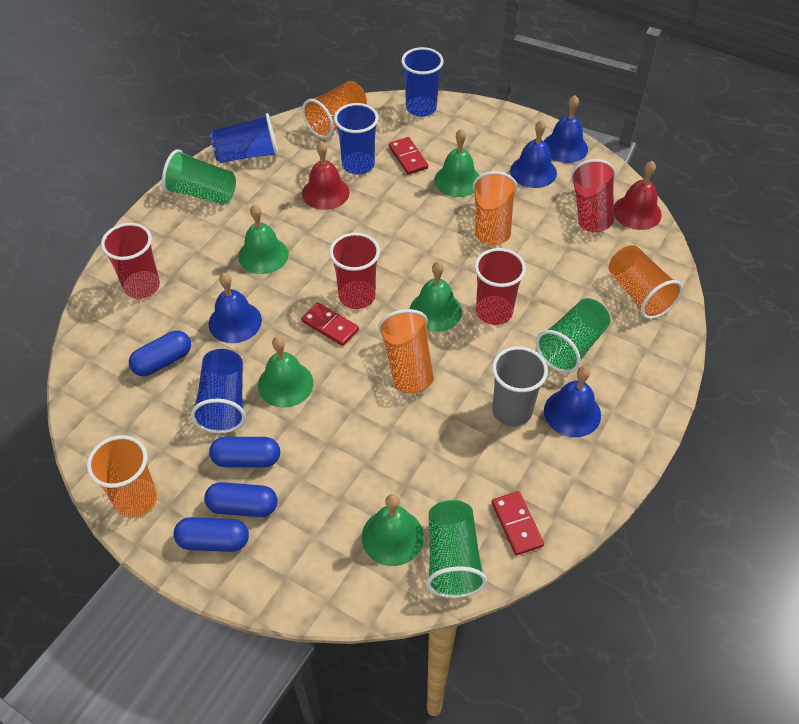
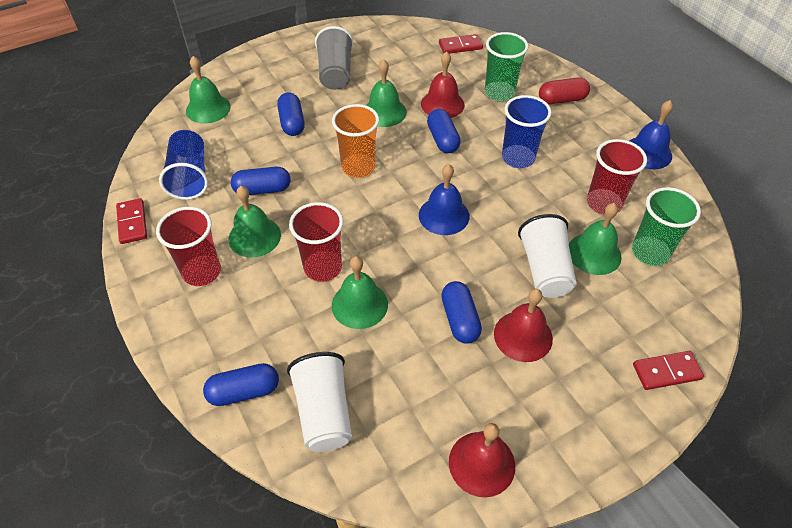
blue bell: [209,273,262,343] [510,120,557,188] [544,95,588,163] [544,366,601,437] = 4 -> [419,164,469,235] [629,100,673,169] = 2
blue capsule: [129,331,191,376] [173,517,249,552] [204,482,277,517] [209,437,280,467] = 4 -> [203,363,279,406] [231,167,290,195] [277,92,305,136] [427,109,461,153] [441,281,482,344] = 5
blue cup: [191,349,246,433] [210,113,278,163] [334,103,379,175] [401,47,444,117] = 4 -> [159,130,208,200] [502,95,552,168] = 2
green cup: [162,149,236,205] [426,500,487,598] [536,298,610,373] = 3 -> [485,32,528,101] [632,187,701,266] = 2
orange cup: [87,435,157,518] [302,81,367,138] [378,309,434,393] [473,171,518,245] [608,245,683,319] = 5 -> [332,104,379,178] = 1
red bell: [302,141,350,210] [614,161,662,230] = 2 -> [421,51,465,118] [449,423,515,497] [494,289,553,362] = 3
red capsule: none = 0 -> [539,77,590,104] = 1
red cup: [101,223,160,299] [329,233,380,309] [475,248,526,325] [571,159,616,232] = 4 -> [156,207,221,286] [289,202,343,282] [587,139,647,215] = 3
white cup: none = 0 -> [287,352,352,452] [518,214,576,298] = 2

